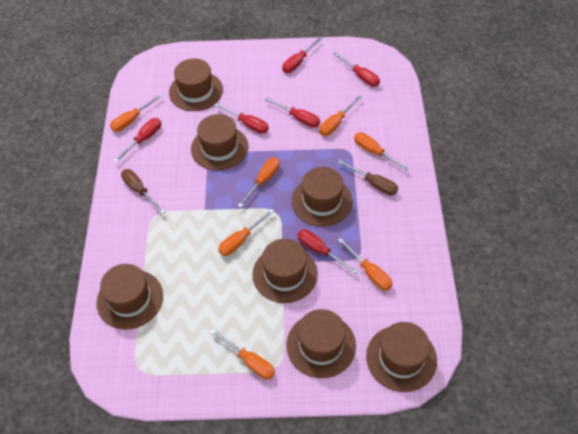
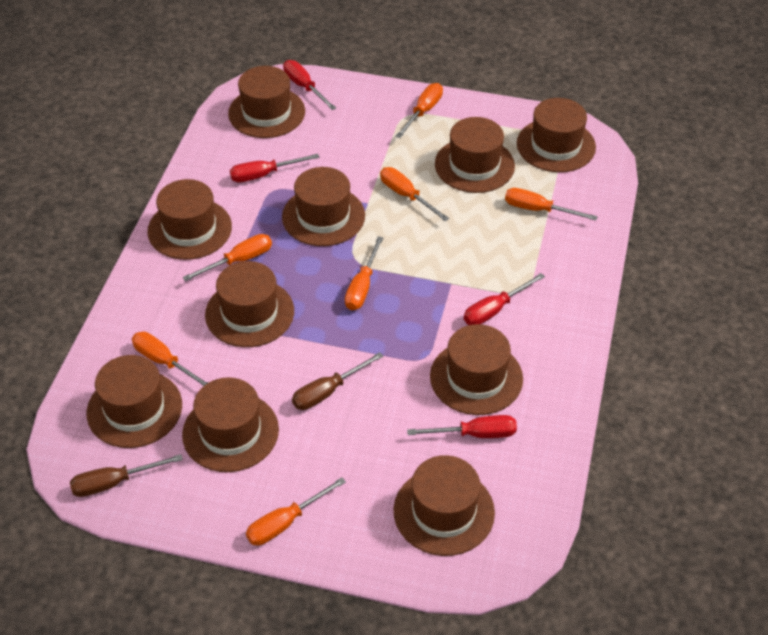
brown hat: [96,264,163,330] [169,59,223,111] [191,114,248,171] [252,239,318,303] [286,309,356,378] [292,167,353,227] [366,322,437,392] = 7 -> [87,355,182,448] [147,179,232,260] [182,377,279,472] [205,261,294,347] [228,66,305,138] [282,167,365,246] [394,455,495,556] [430,324,523,415] [435,117,515,193] [517,98,596,172] = 10
red screwdriver: [113,118,161,163] [214,103,269,134] [265,97,320,128] [282,37,323,73] [297,229,358,274] [333,52,380,87] = 6 -> [230,154,320,182] [283,60,336,110] [407,415,517,438] [464,273,545,325] = 4

